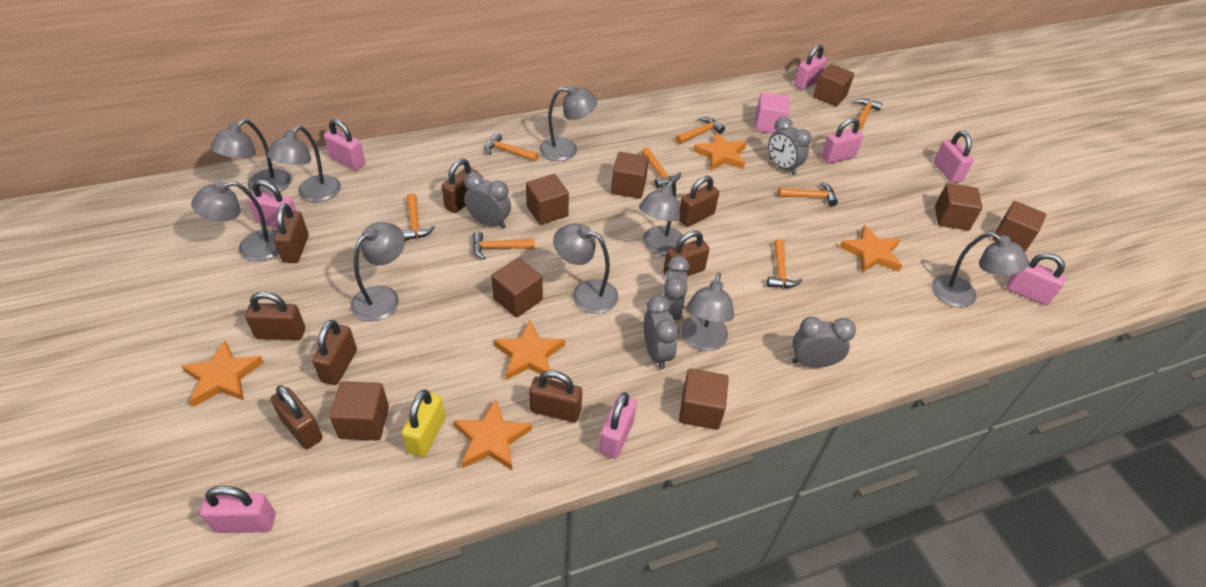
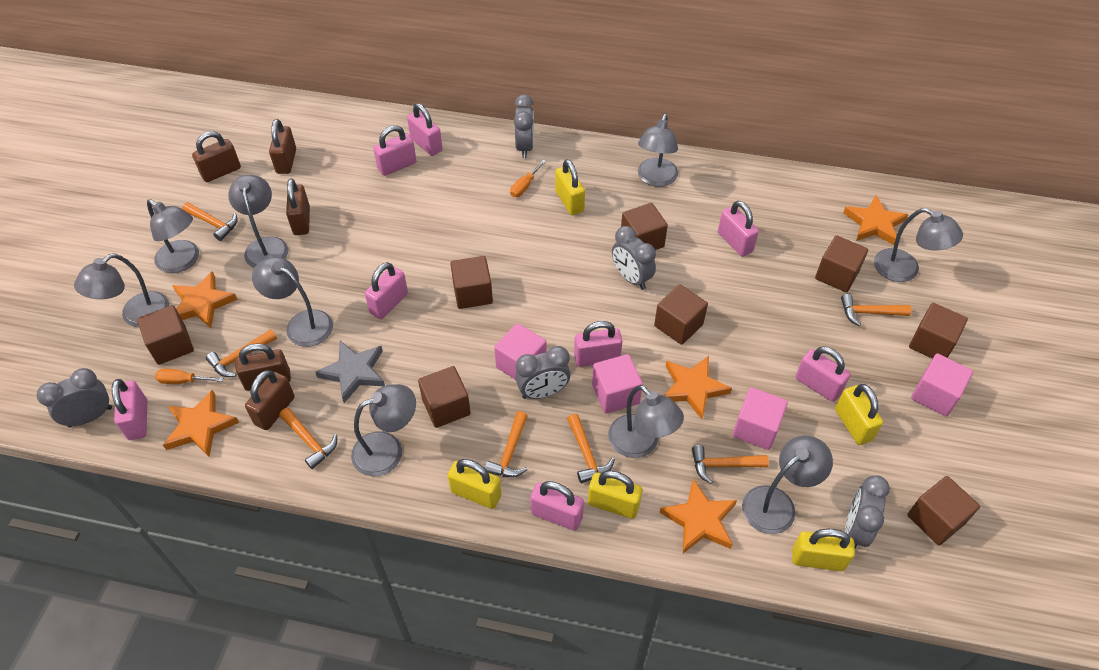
brown padlock: [245,291,305,340] [271,385,323,449] [274,203,309,263] [312,320,357,385] [441,159,478,213] [529,370,582,422] [663,230,710,276] [679,176,719,227] = 8 -> [192,131,241,182] [235,343,291,391] [245,370,295,430] [269,119,296,174] [286,178,310,235] = 5
grey star: none = 0 -> [315,341,385,403] = 1
orange hammer: [402,193,435,240] [472,231,535,259] [485,132,539,161] [641,147,681,188] [676,117,725,144] [767,239,802,288] [778,182,838,206] [853,99,883,130] = 8 -> [182,202,238,241] [206,329,277,377] [279,408,337,469] [485,411,528,477] [567,414,615,484] [692,445,769,484] [841,294,911,326] = 7
orange screwdriver: none = 0 -> [155,369,223,384] [510,160,546,197] = 2
pink cube: [755,93,789,133] = 1 -> [494,323,547,380] [592,354,643,413] [733,387,788,450] [911,353,973,417] = 4
yellow padlock: [402,390,446,457] = 1 -> [447,459,501,509] [555,159,585,215] [588,471,642,519] [792,529,855,571] [835,384,883,445] = 5

